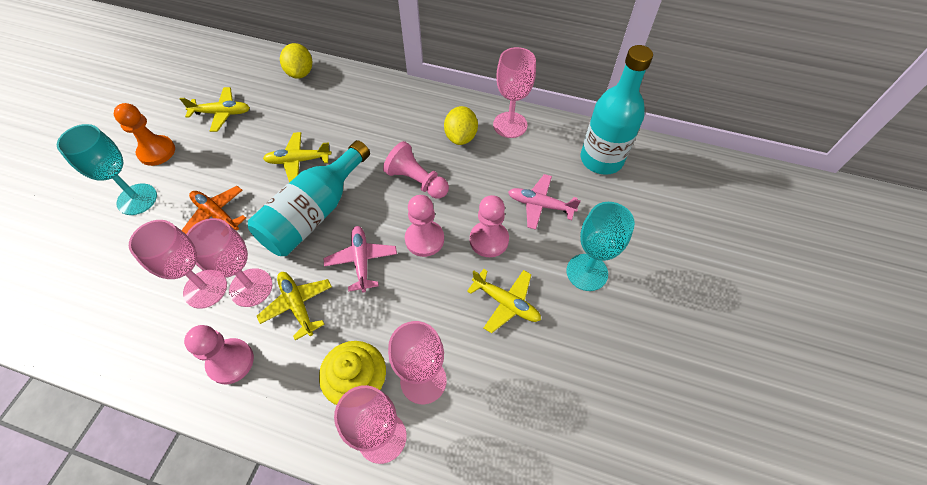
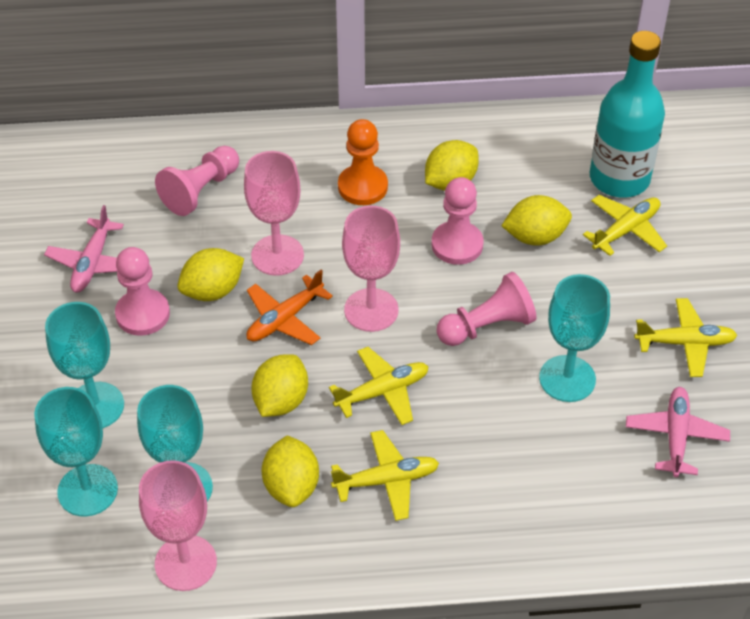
pink goblet: [129,220,227,309] [184,218,272,307] [334,385,407,464] [388,321,447,404] [493,47,536,138] = 5 -> [139,460,217,591] [244,151,304,276] [342,206,400,332] = 3
turquoise bottle: [248,140,370,256] [581,45,653,175] = 2 -> [590,31,665,198] = 1
turquoise goblet: [57,124,157,215] [567,202,635,291] = 2 -> [34,387,118,516] [45,302,124,428] [137,385,213,501] [539,274,610,402] = 4
yellow cupcake: [319,341,386,405] = 1 -> none = 0
yellow lemon: [280,43,312,79] [444,106,478,145] = 2 -> [177,248,244,301] [251,354,308,417] [262,435,319,507] [425,140,479,191] [501,195,572,246] = 5

